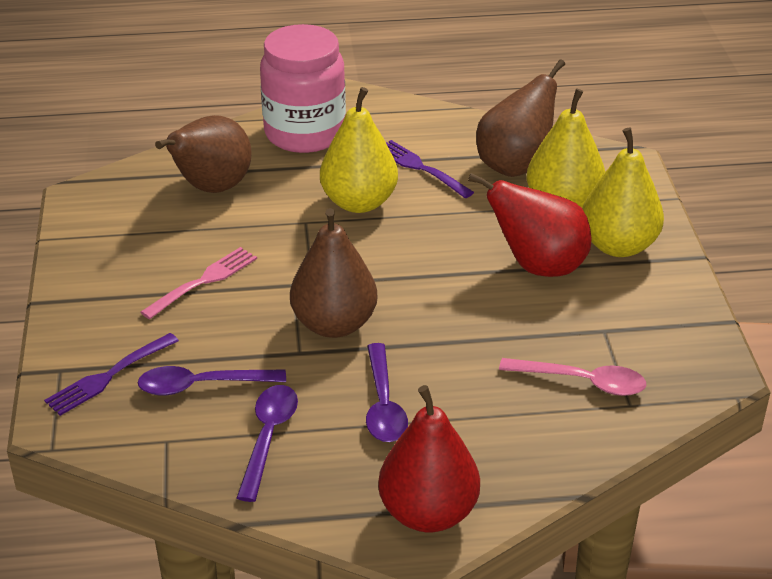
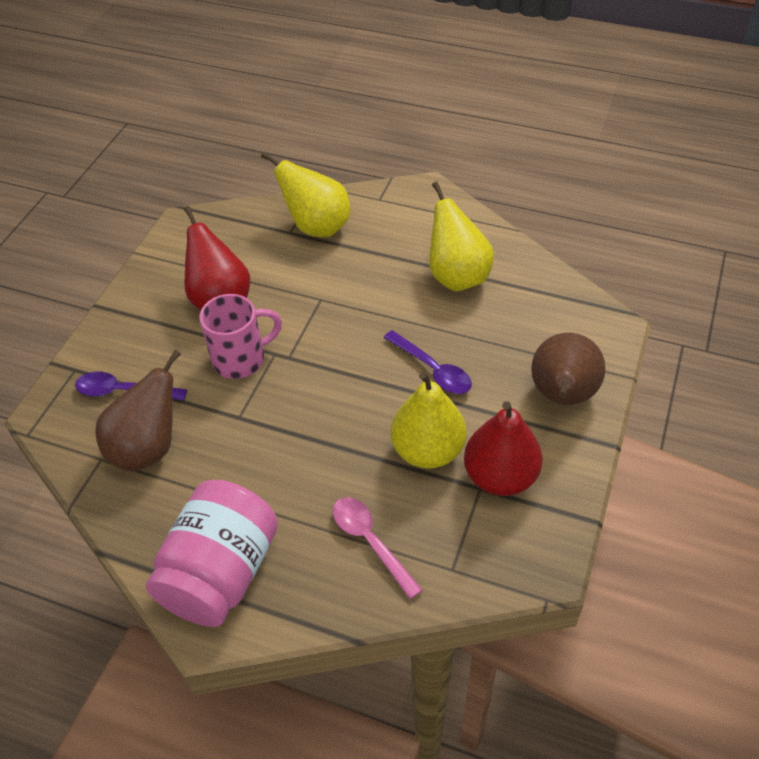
brown pear: [155,115,252,193] [290,208,378,338] [476,59,565,177] = 3 -> [95,350,181,471] [531,333,606,405] = 2
pink fork: [141,247,257,319] = 1 -> none = 0
pink mug: none = 0 -> [199,294,282,379] = 1
purple fork: [44,333,179,416] [386,140,474,198] = 2 -> none = 0
purple spoon: [138,366,286,396] [237,385,298,502] [366,343,408,442] = 3 -> [75,372,187,401] [384,330,472,394] = 2

